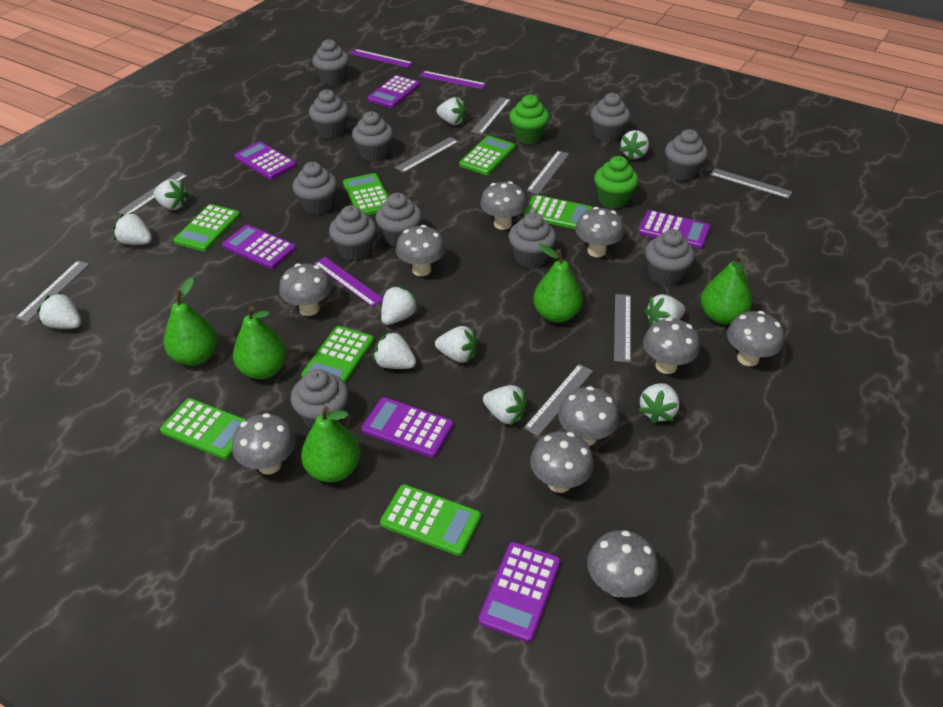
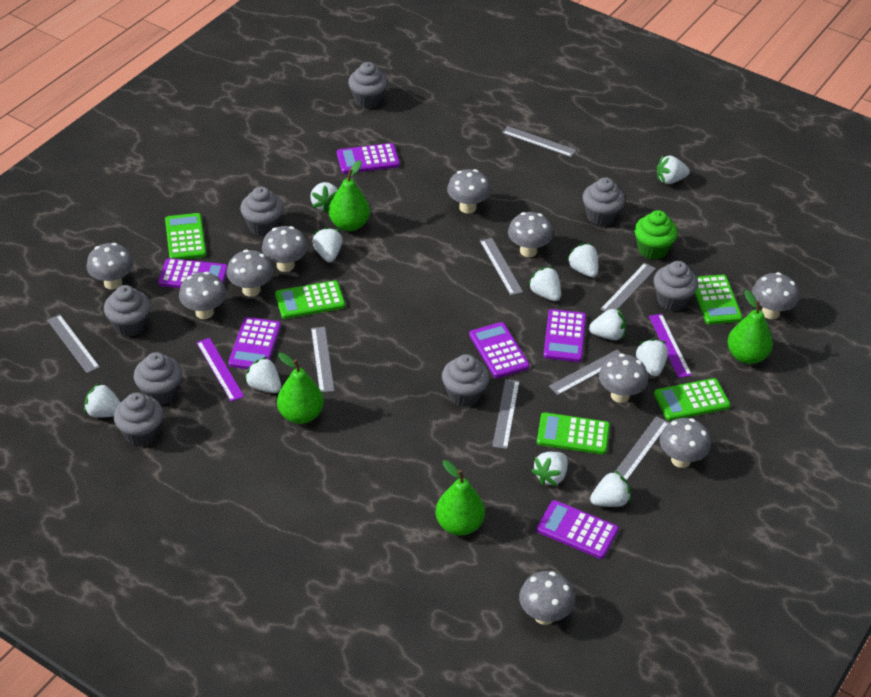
green calculator: [160,398,246,460] [174,204,240,252] [301,326,374,384] [343,173,389,216] [380,484,481,556] [459,136,515,175] [524,195,593,229] = 7 -> [165,213,206,260] [275,280,345,319] [537,412,610,455] [654,378,731,421] [695,275,743,325] = 5
green cupcake: [509,94,549,144] [594,156,638,209] = 2 -> [634,210,678,260] = 1
green pear: [164,277,218,366] [233,306,287,379] [301,406,360,482] [533,244,583,323] [701,254,752,324] = 5 -> [277,353,324,424] [329,160,370,231] [435,460,485,536] [727,290,773,364] = 4
grey cupcake: [291,369,349,428] [293,162,337,215] [309,89,349,139] [312,39,349,85] [329,205,376,261] [352,111,393,162] [376,193,422,247] [509,212,556,268] [590,93,630,142] [645,229,694,286] [665,129,708,181] = 11 -> [104,285,151,337] [114,393,163,446] [134,352,182,405] [240,187,284,236] [348,62,388,109] [442,354,490,407] [583,177,625,226] [653,261,698,311] = 8
purple ruler: [314,257,383,307] [350,49,413,68] [419,71,486,89] = 3 -> [196,338,244,402] [649,314,692,378] = 2

